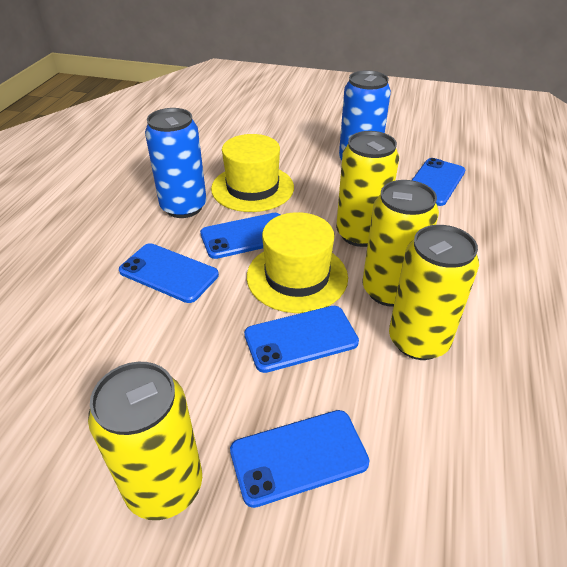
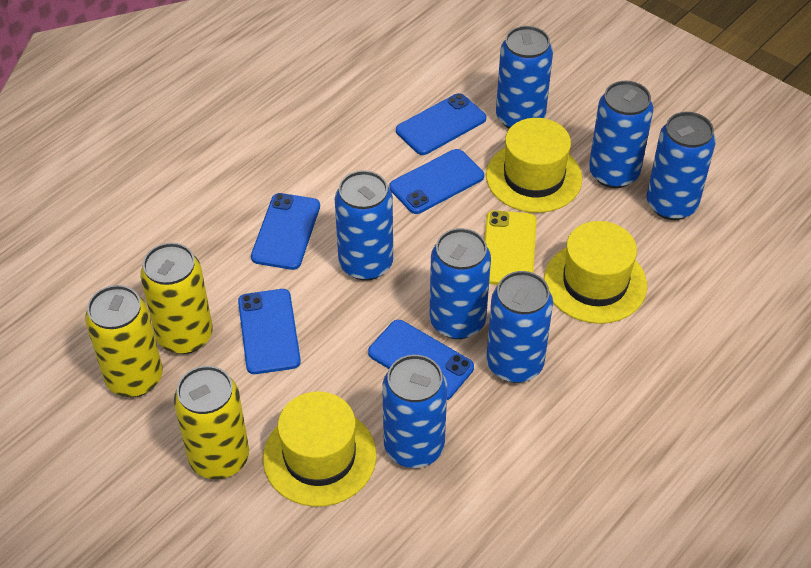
blue can: [145,108,207,218] [339,70,391,160] = 2 -> [335,170,393,281] [382,355,447,468] [430,228,491,339] [486,271,553,383] [496,26,553,129] [589,81,653,188] [647,112,716,220] = 7
yellow can: [88,362,202,520] [336,131,399,247] [363,180,439,307] [389,225,479,360] = 4 -> [85,285,163,397] [140,243,213,354] [174,366,249,479] = 3
yellow hat: [211,134,294,212] [247,212,348,313] = 2 -> [263,391,377,507] [486,118,582,213] [544,221,647,324] = 3
yellow phone: none = 0 -> [484,210,537,285] = 1

